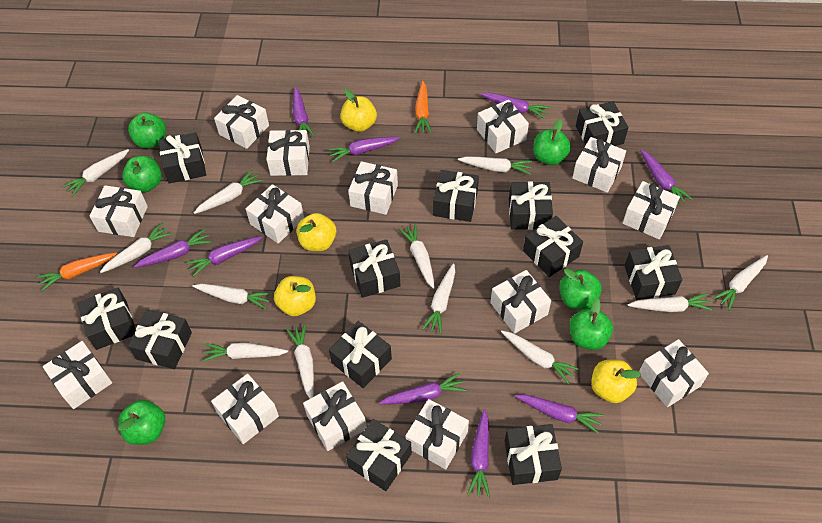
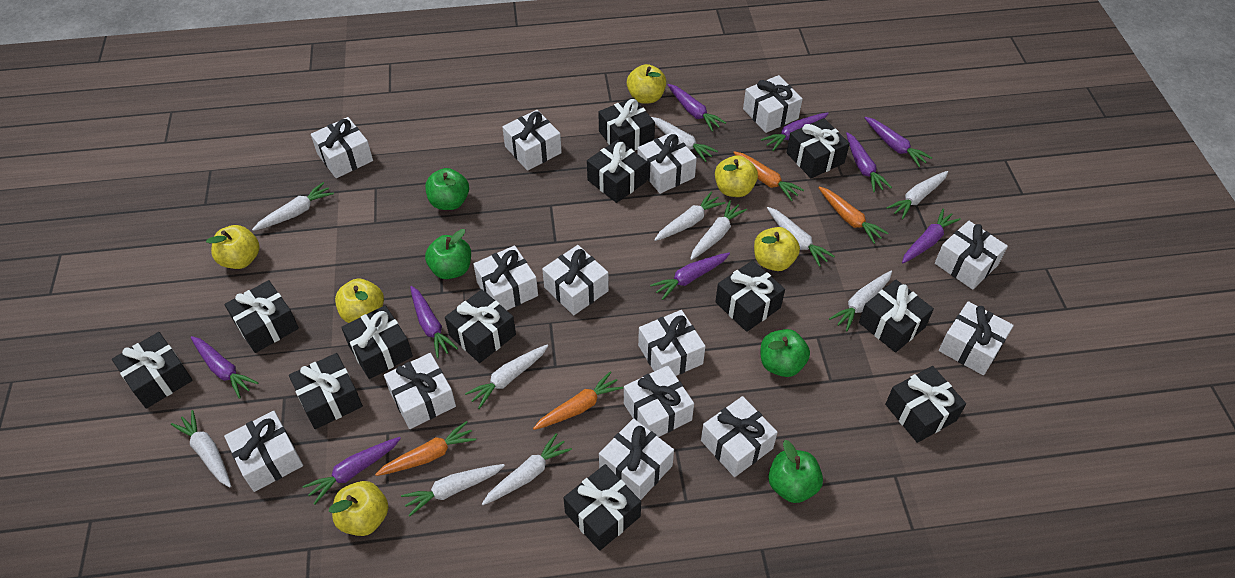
green apple: [118,400,165,445] [122,156,162,193] [128,113,166,148] [533,119,571,165] [559,268,602,310] [569,298,613,350] = 6 -> [425,168,469,210] [425,229,471,279] [761,329,810,377] [768,440,823,503] = 4
orange carrot: [37,252,117,291] [415,81,432,134] = 2 -> [375,421,476,476] [533,372,623,430] [733,151,804,201] [818,186,888,244] = 4
white carrot: [62,149,129,196] [100,223,172,273] [193,284,272,309] [194,170,263,214] [202,343,288,362] [286,324,314,399] [399,223,435,289] [422,264,455,334] [458,156,532,175] [501,331,579,384] [627,293,712,312] [713,255,768,310] = 12 -> [171,410,231,487] [252,182,334,231] [401,464,505,517] [465,345,548,409] [482,433,572,505] [651,117,718,162] [654,192,725,241] [690,201,747,260] [767,207,835,267] [829,271,892,331] [887,171,948,219] = 11
yellow apple: [274,276,316,317] [297,213,336,251] [340,89,377,132] [591,359,641,403] = 4 -> [206,225,259,269] [329,481,388,536] [335,278,384,323] [627,64,666,104] [715,155,758,197] [754,227,800,271] = 6

